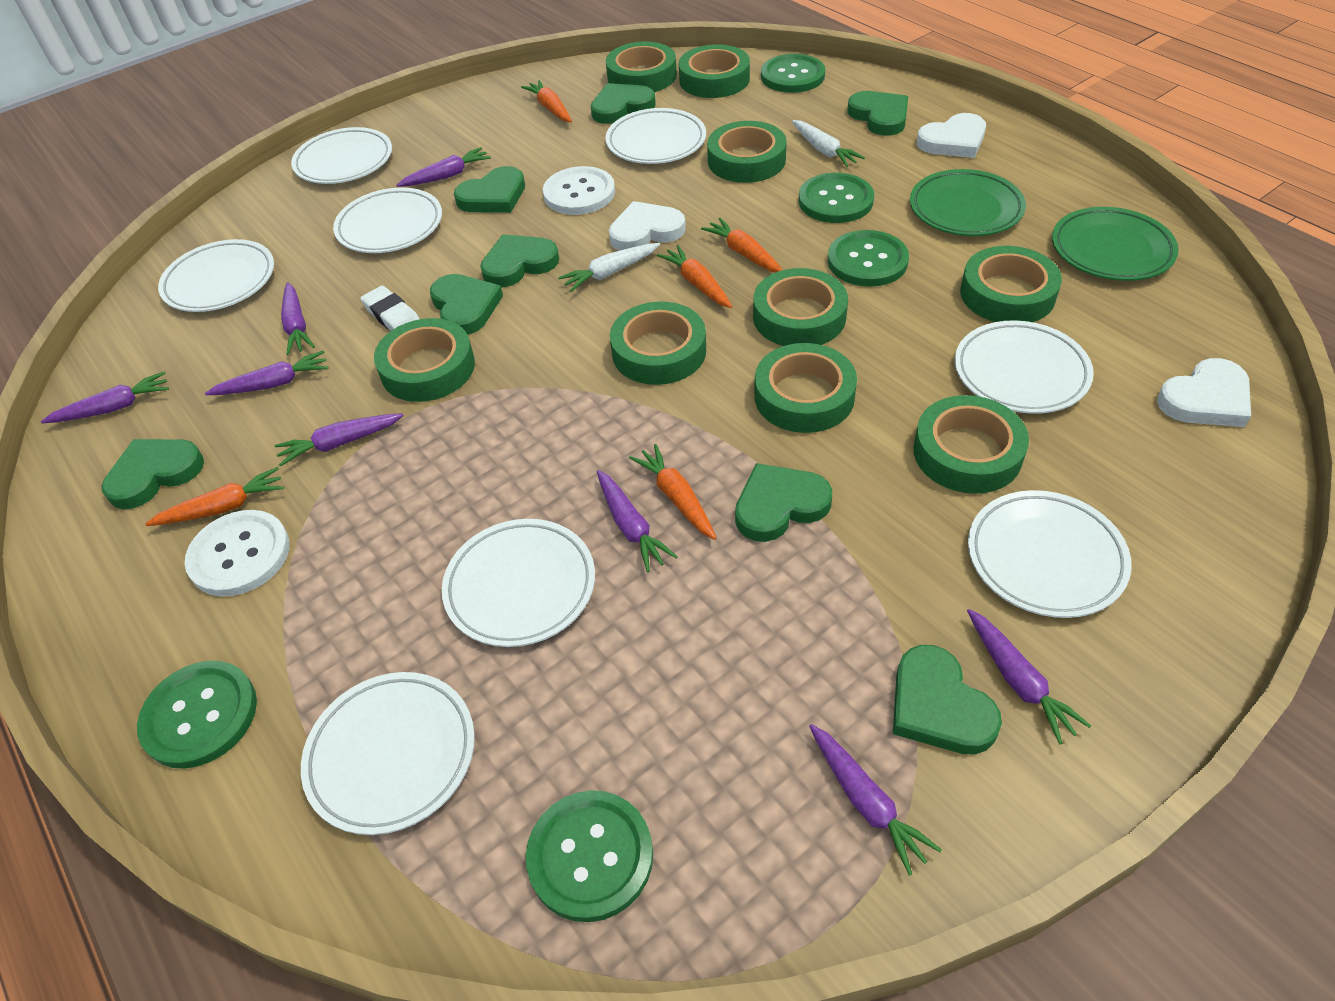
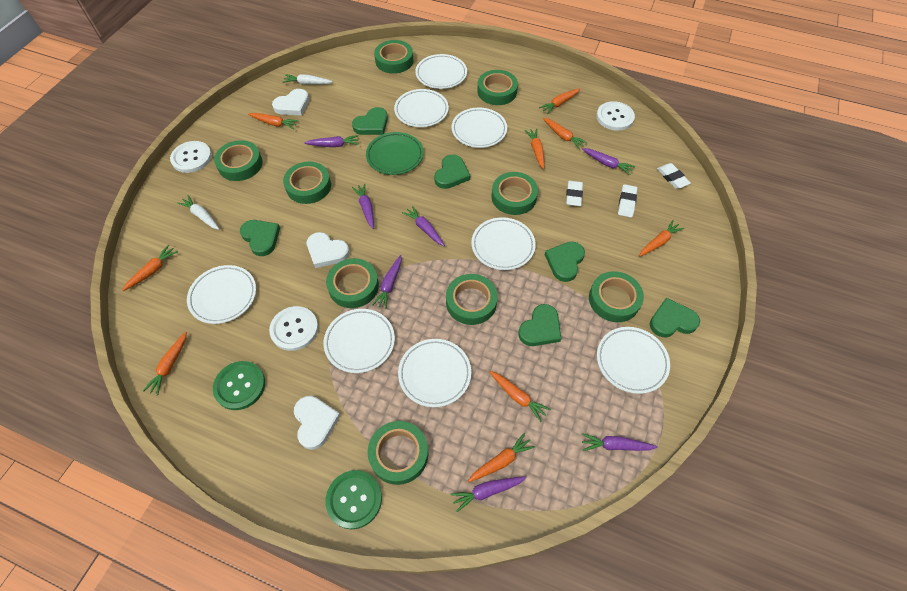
green button: [137,661,257,769] [526,790,653,922] [761,54,825,93] [799,173,874,223] [828,230,909,287] = 5 -> [213,361,265,410] [325,470,382,529] = 2
green heart: [101,439,204,509] [430,274,503,335] [454,166,525,213] [480,234,559,287] [591,83,656,124] [735,463,832,542] [847,91,908,136] [893,645,1002,755] = 8 -> [240,220,280,256] [352,107,388,135] [434,154,470,189] [518,304,562,346] [545,242,585,282] [650,298,700,337] = 6
green plate: [910,169,1026,236] [1052,207,1179,281] = 2 -> [366,132,424,175] = 1
orange carrot: [145,467,284,526] [521,80,572,122] [629,444,716,540] [657,245,732,308] [701,218,782,273] = 5 -> [122,245,178,291] [143,332,187,395] [248,113,298,129] [468,433,535,483] [489,371,551,422] [525,128,544,169] [539,88,580,114] [543,118,587,149] [639,220,684,257] = 9
purple carrot: [41,372,169,423] [205,350,328,395] [275,413,404,466] [281,282,315,355] [396,147,491,187] [597,470,678,572] [809,724,942,876] [967,609,1091,745] = 8 -> [304,135,359,147] [352,184,374,229] [372,255,402,309] [402,205,445,246] [450,476,526,512] [581,433,658,451] [582,148,635,175] = 7
white button: [184,510,290,596] [543,166,615,215] = 2 -> [170,141,212,173] [269,306,318,351] [596,101,635,131] = 3
white eraser: [360,285,420,331] = 1 -> [566,181,583,206] [618,184,637,217] [657,163,691,189] = 3

